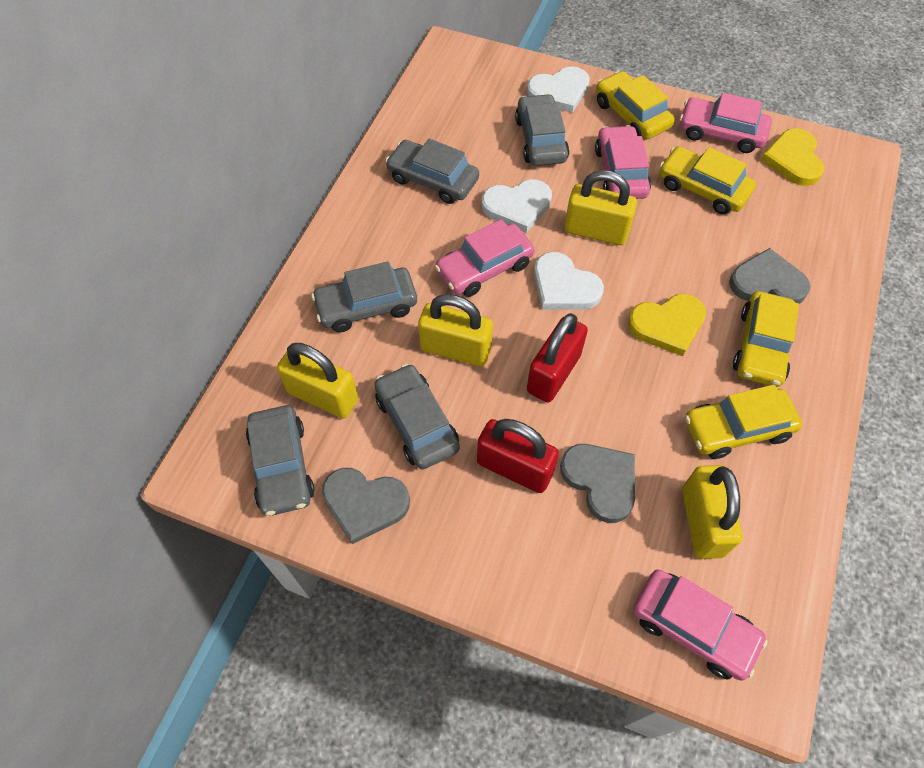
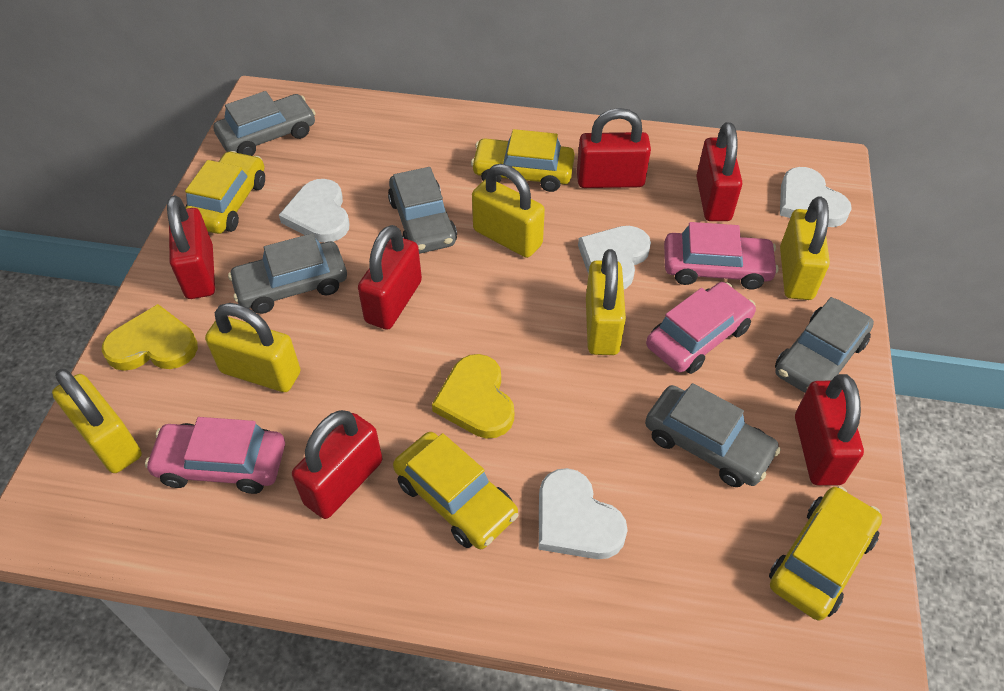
grey heart: [322,468,410,544] [560,444,635,523] [729,248,811,304] = 3 -> none = 0
pink car: [435,219,535,297] [595,125,651,199] [633,570,768,681] [680,93,772,153] = 4 -> [145,417,285,494] [646,282,756,374] [664,222,779,290] = 3
red padlock: [477,419,559,493] [527,313,588,403] = 2 -> [167,195,215,299] [292,410,382,519] [358,225,422,330] [577,108,651,188] [696,122,743,221] [795,374,864,486] = 6
white heart: [481,179,552,233] [527,66,590,113] [534,252,604,310] = 3 -> [279,179,350,243] [539,468,628,559] [578,226,651,289] [780,167,852,227] = 4
yellow padlock: [277,343,358,419] [418,294,493,367] [564,170,637,245] [682,465,743,559] = 4 -> [52,369,142,473] [205,303,301,392] [472,164,545,258] [586,249,626,355] [780,196,830,300] = 5

